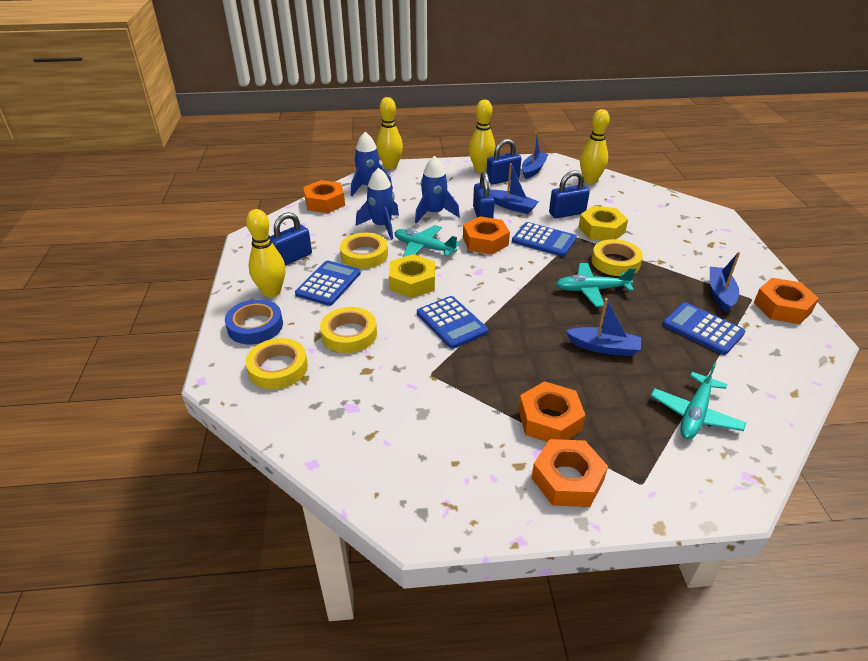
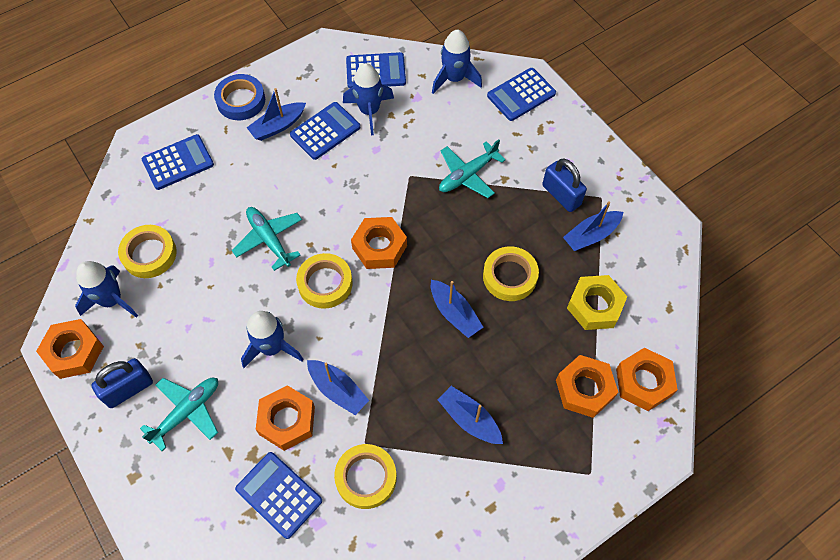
blue boat: [491,163,539,214] [522,132,549,179] [566,298,641,356] [710,252,740,312] = 4 -> [247,88,306,141] [307,360,369,415] [431,280,483,338] [438,386,503,444] [563,201,623,251] = 5
blue calculator: [295,260,361,306] [417,296,488,349] [512,222,577,257] [663,302,745,355] = 4 -> [142,134,214,190] [235,452,322,539] [290,102,360,160] [346,52,406,89] [487,68,556,121] = 5
blue padlock: [270,212,312,265] [473,171,495,218] [486,139,521,184] [549,170,590,218] = 4 -> [91,358,153,408] [542,158,587,212] = 2
blue rocket: [351,132,393,196] [356,168,399,240] [415,156,460,223] = 3 -> [75,261,138,318] [241,311,303,368] [343,63,394,135] [432,30,482,94] = 4
yellow bowling pin: [246,209,286,297] [376,97,403,170] [469,100,496,173] [580,109,610,184] = 4 -> none = 0
yellow nut: [389,254,435,298] [578,206,628,241] = 2 -> [567,275,628,330] = 1

